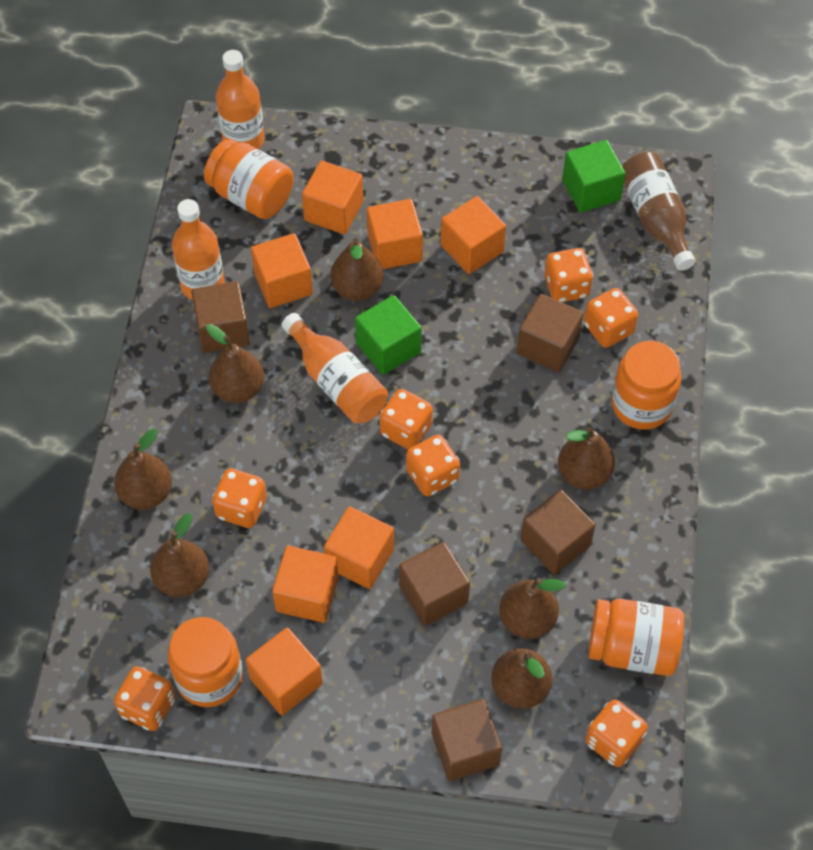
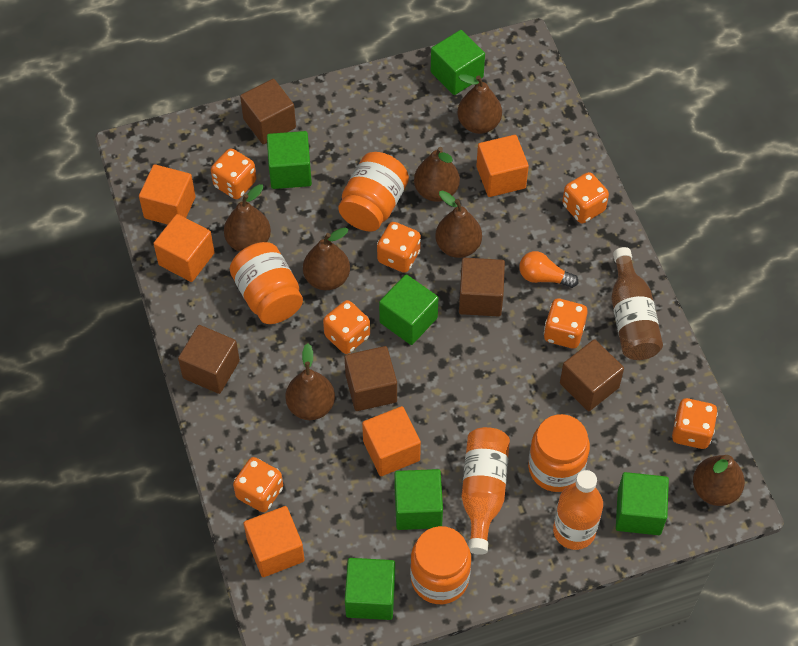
green cube: [355,295,422,375] [562,140,626,213] = 2 -> [267,131,312,189] [345,558,395,620] [379,274,438,345] [395,469,443,530] [431,30,485,95] [616,472,669,535] = 6
orange bottle: [172,199,224,300] [216,50,264,149] [282,313,388,423] = 3 -> [462,427,510,555] [553,470,603,550] = 2
orange cube: [245,628,323,715] [251,233,313,308] [272,546,339,623] [302,160,363,234] [324,506,394,589] [367,199,423,269] [441,196,506,274] = 7 -> [139,164,195,225] [153,214,215,282] [244,506,305,577] [362,406,421,476] [476,135,529,197] = 5
orange light bulb: none = 0 -> [519,251,578,288] = 1

